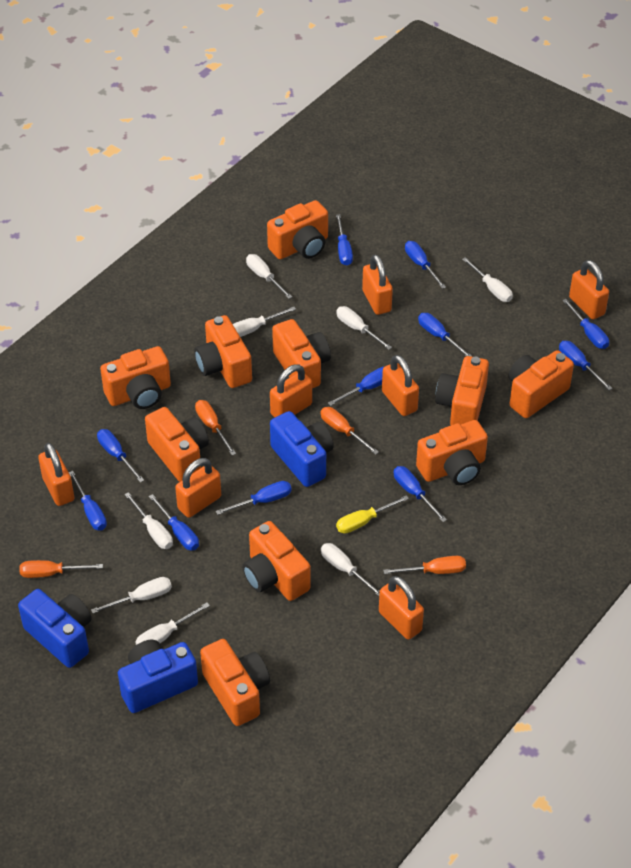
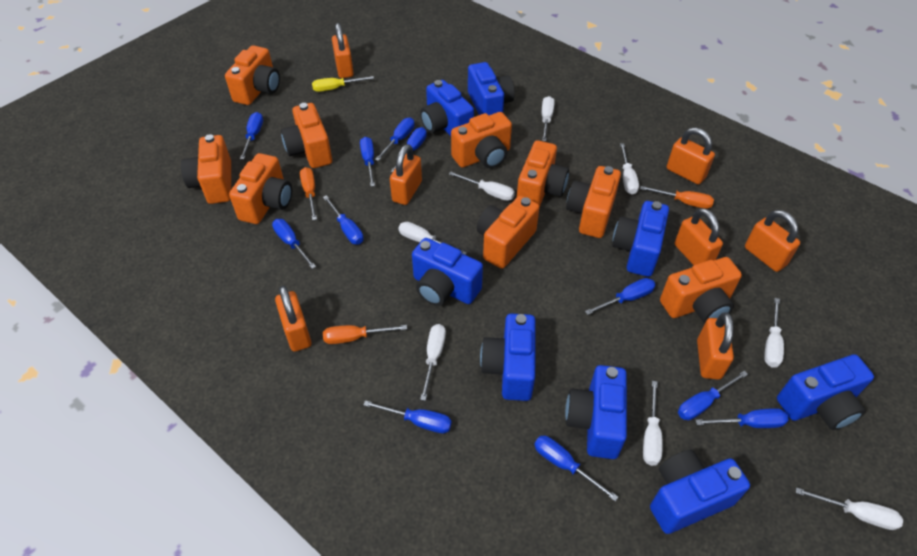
blue camera: [18,589,92,668] [118,640,198,713] [270,411,334,487] = 3 -> [412,238,483,306] [420,80,474,136] [468,62,515,115] [480,314,535,401] [565,365,627,459] [612,201,669,277] [650,450,750,534] [777,354,874,430] = 8
orange camera: [100,346,171,409] [145,407,209,482] [194,315,252,388] [200,639,270,726] [242,521,310,601] [267,200,328,259] [272,319,331,388] [416,420,488,485] [435,356,489,425] [509,350,574,418] = 10 -> [181,134,231,204] [225,45,280,105] [229,153,292,224] [281,103,332,168] [451,112,512,168] [477,196,540,269] [517,140,569,207] [566,166,621,238] [660,257,742,323] = 9
orange screwdriver: [19,560,103,578] [195,400,236,455] [320,407,379,455] [383,556,466,574] = 4 -> [300,167,317,220] [323,325,407,344] [640,186,714,209] = 3

